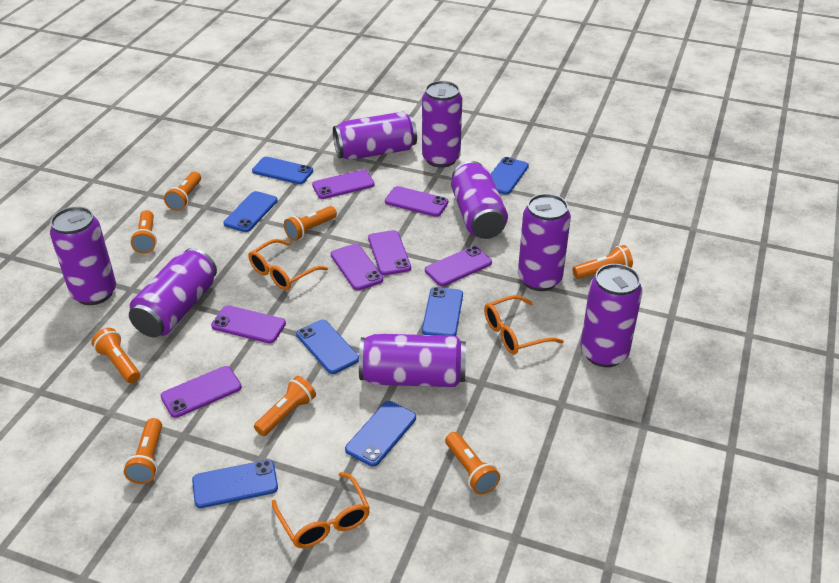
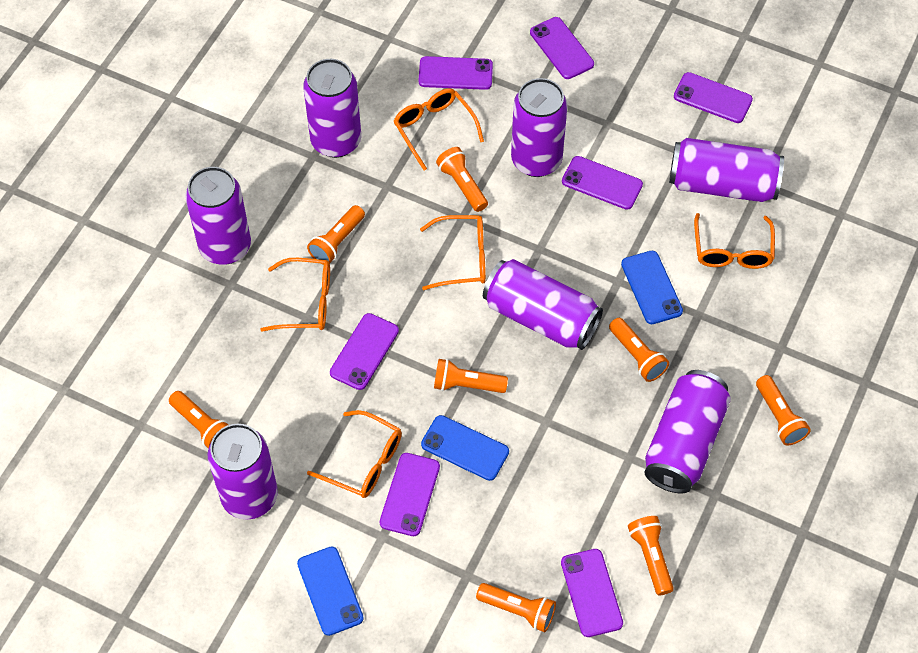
blue phone: [192,460,278,508] [223,191,278,232] [252,157,313,184] [296,320,359,374] [345,401,416,467] [422,287,463,336] [491,157,529,195] = 7 -> [297,547,364,636] [421,415,509,481] [621,251,683,324] = 3
orange glasses: [248,239,328,290] [272,472,370,548] [484,295,564,354] = 3 -> [260,258,330,332] [307,410,402,498] [393,89,484,171] [420,215,486,290] [694,213,775,269] = 5
purple can: [50,207,116,305] [129,248,217,337] [333,112,417,160] [359,334,466,387] [422,81,462,168] [451,161,508,239] [518,194,571,291] [581,264,642,367] = 8 -> [185,167,251,265] [208,424,278,519] [303,59,361,158] [483,259,603,350] [511,78,568,177] [644,370,731,493] [669,138,784,202] = 7

